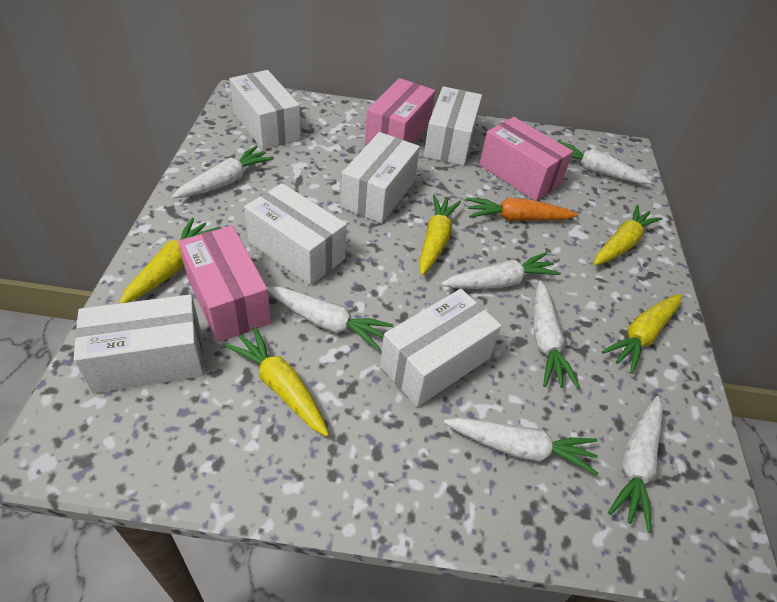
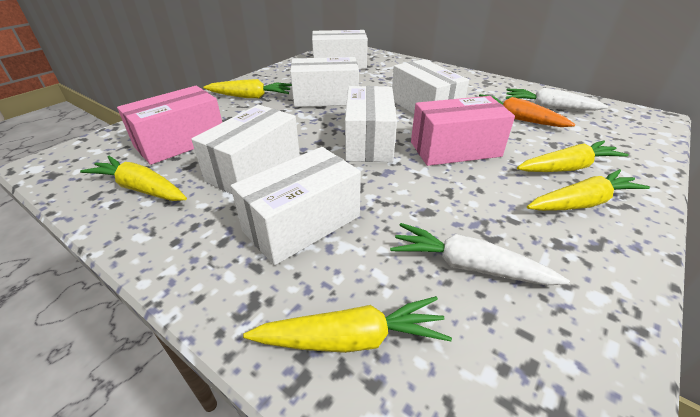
pink box: [178,226,271,342] [365,78,436,144] [479,117,573,201] = 3 -> [117,86,222,165] [411,96,515,166] = 2
white carrot: [172,146,274,198] [267,287,393,351] [441,252,561,289] [444,417,599,475] [534,281,580,388] [557,141,652,184] [608,396,663,533] = 7 -> [390,223,570,286] [506,88,608,111] = 2

